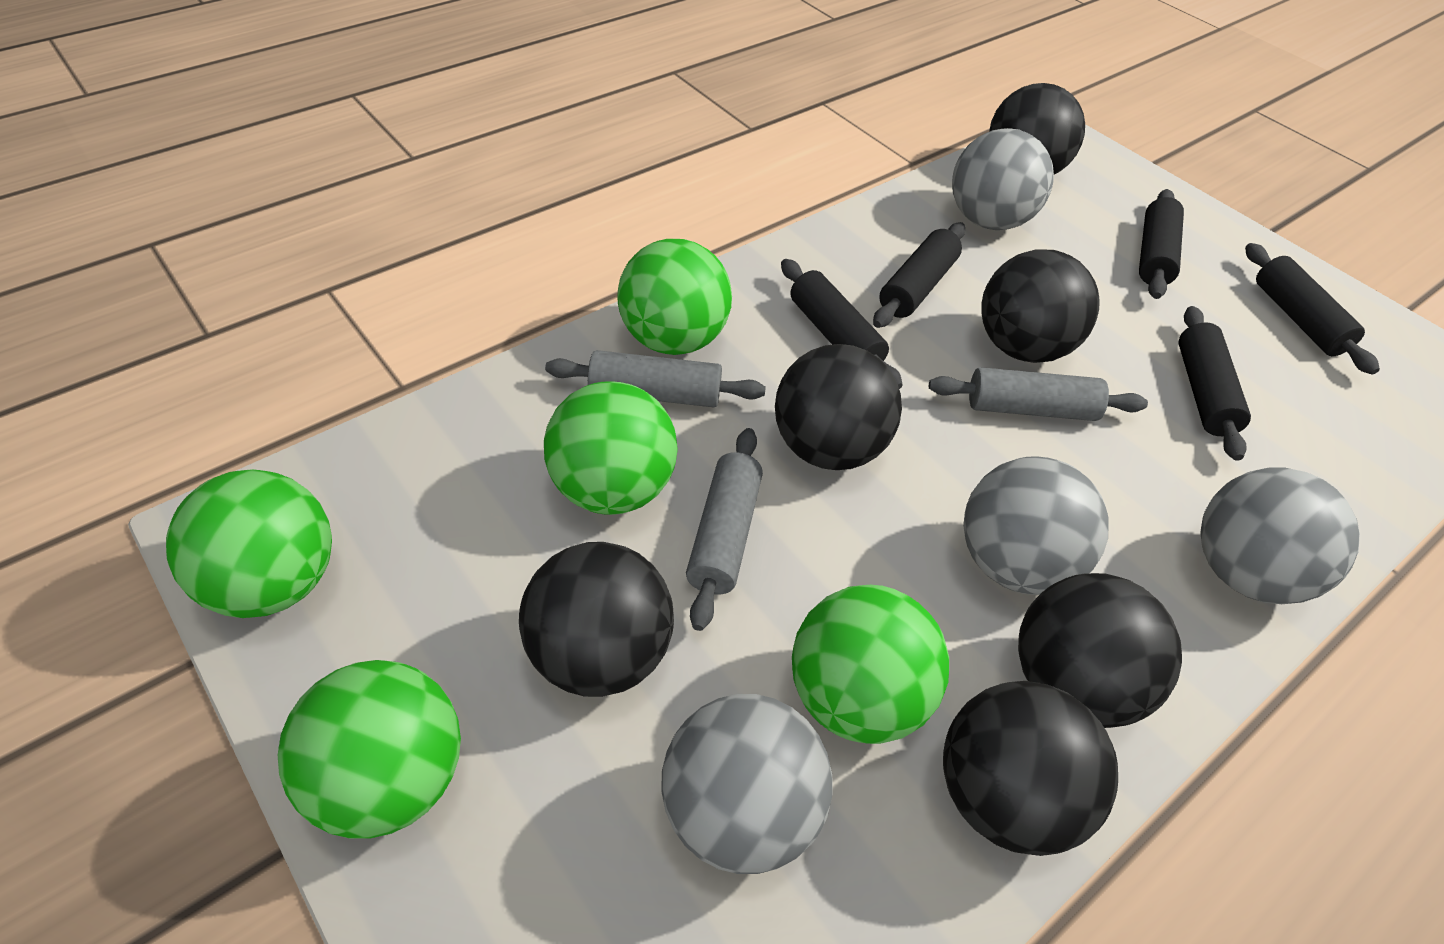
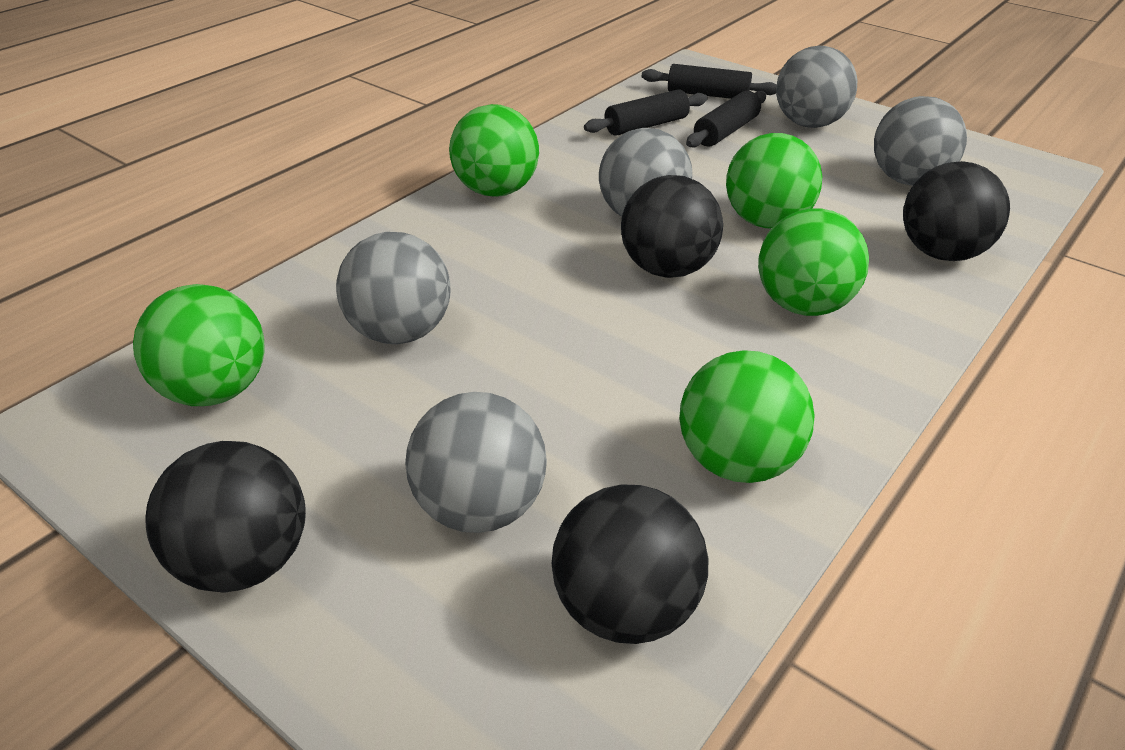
black ball: [519,542,674,697] [775,344,902,470] [943,681,1118,856] [981,249,1100,363] [989,83,1085,175] [1018,573,1182,728] = 6 -> [146,441,306,593] [551,485,708,644] [621,175,723,278] [903,161,1010,261] = 4
black rolling pin: [781,259,903,389] [873,222,965,328] [1139,189,1184,299] [1179,306,1251,461] [1245,243,1380,375] = 5 -> [584,89,708,136] [642,64,777,99] [686,91,766,148] = 3
grey ball: [661,694,833,874] [952,128,1054,230] [963,456,1109,595] [1200,468,1360,604] = 4 -> [336,232,450,344] [405,392,547,533] [599,128,692,217] [776,46,857,128] [874,96,967,186] = 5
grey rolling pin: [545,350,766,407] [686,428,763,631] [929,367,1148,421] = 3 -> none = 0

